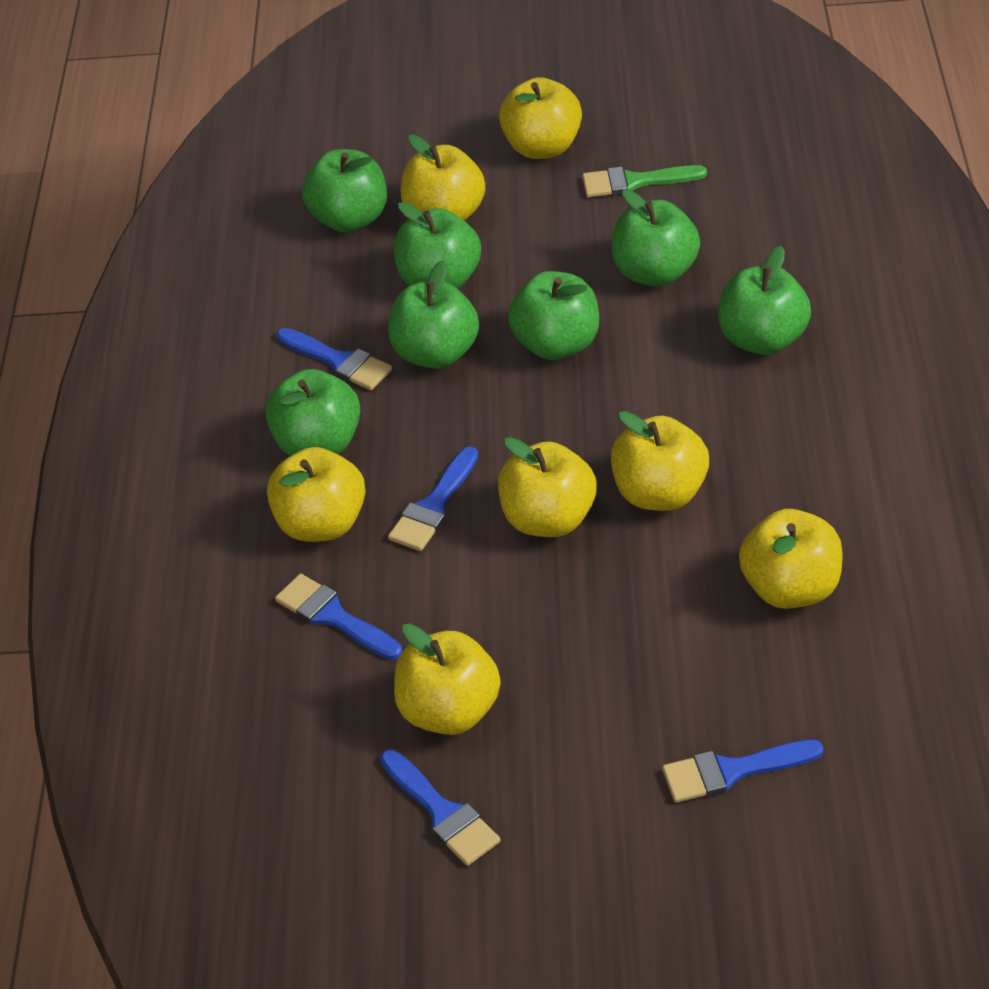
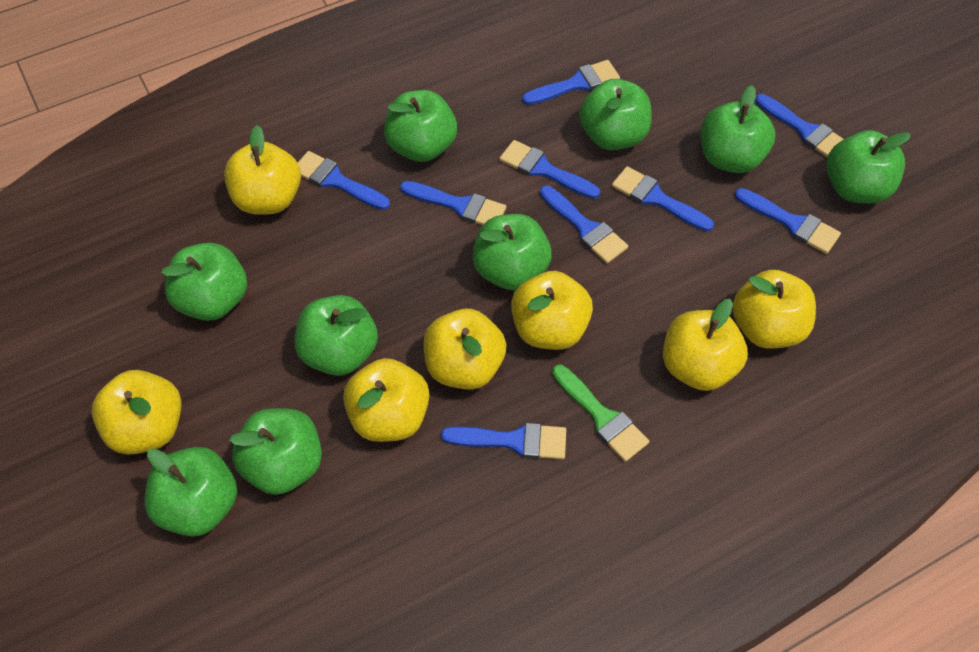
blue brush: [275,574,402,660] [277,328,392,390] [380,750,500,866] [388,447,478,551] [662,740,824,803] = 5 -> [298,151,390,210] [400,181,506,225] [441,423,566,459] [499,140,600,199] [522,60,620,105] [540,186,628,263] [612,166,714,232] [735,188,841,254] [755,94,843,157] = 9
green apple: [265,369,361,456] [302,149,387,232] [388,260,479,369] [394,202,481,289] [508,271,599,360] [612,189,700,287] [718,246,811,355] = 7 -> [144,447,237,537] [162,243,247,321] [229,408,322,495] [295,295,378,376] [384,90,457,162] [472,214,552,290] [579,79,651,150] [701,85,775,173] [827,130,911,203] = 9

